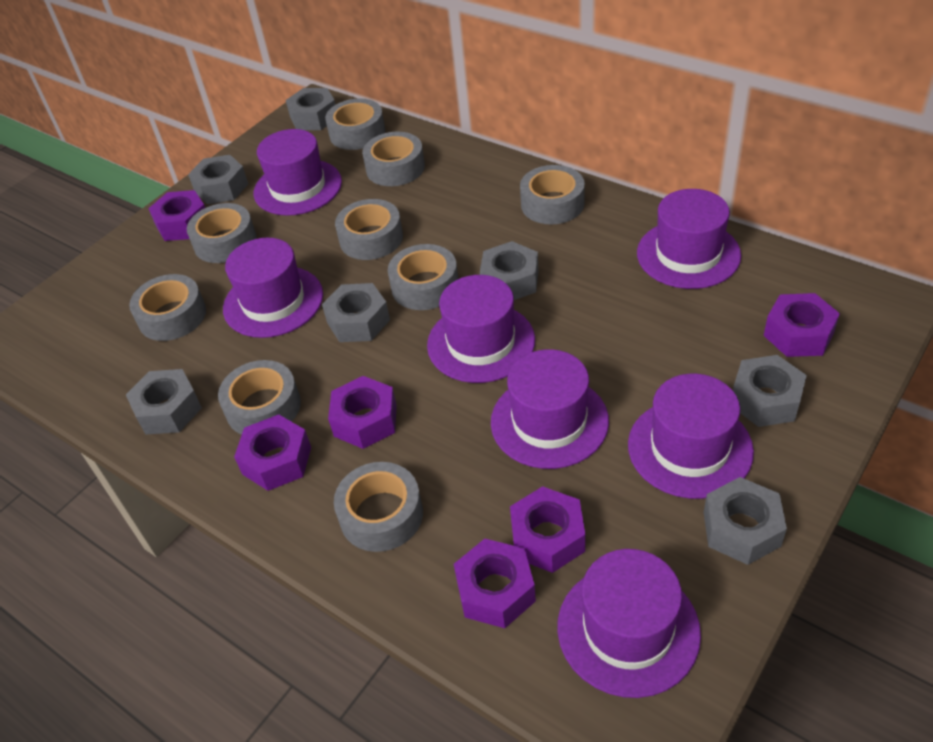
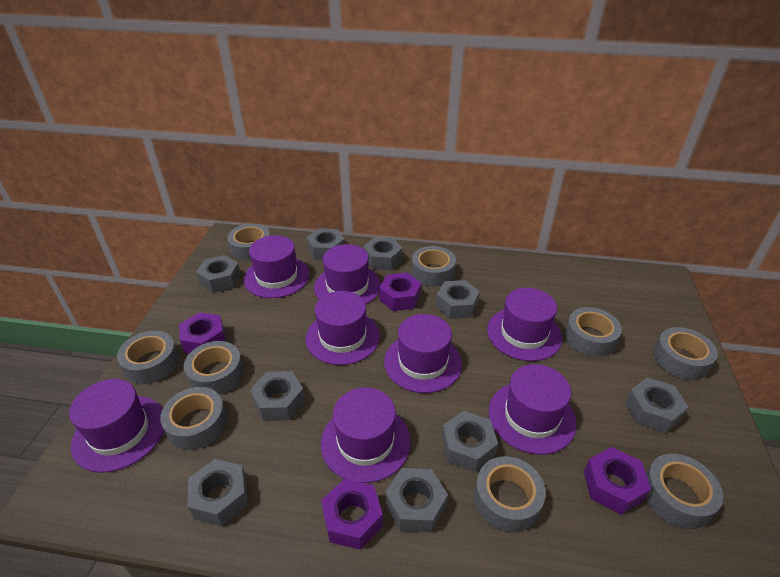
grey nut: [126,369,202,434] [188,155,248,204] [286,88,336,130] [322,283,390,342] [480,241,539,300] [704,477,787,565] [733,355,807,427] = 7 -> [188,459,249,526] [196,255,241,293] [250,371,305,421] [307,228,345,260] [364,237,402,270] [385,468,448,532] [436,280,480,319] [442,411,498,472] [625,377,688,433] = 9
purple hat: [223,238,323,338] [254,129,342,216] [427,275,535,383] [491,349,609,469] [557,549,701,698] [628,374,754,499] [637,189,741,289] = 7 -> [69,379,164,473] [244,235,310,298] [306,291,380,365] [314,244,381,304] [321,388,411,483] [384,314,462,393] [487,288,562,361] [489,364,576,454] = 8
purple nut: [148,190,205,241] [234,415,311,491] [328,376,397,449] [454,539,536,628] [510,486,585,573] [764,293,840,357] = 6 -> [179,312,226,354] [321,479,383,550] [379,273,421,311] [584,447,651,515] = 4

